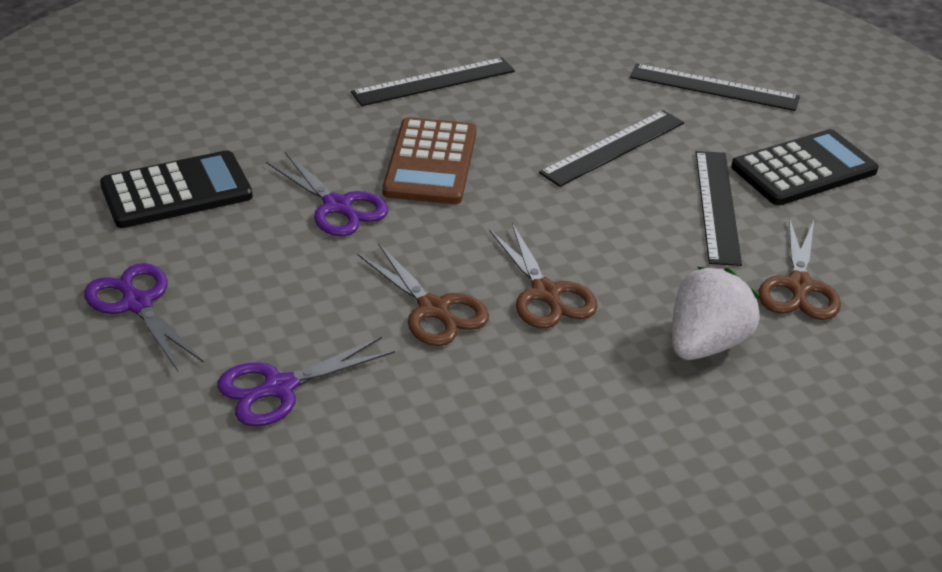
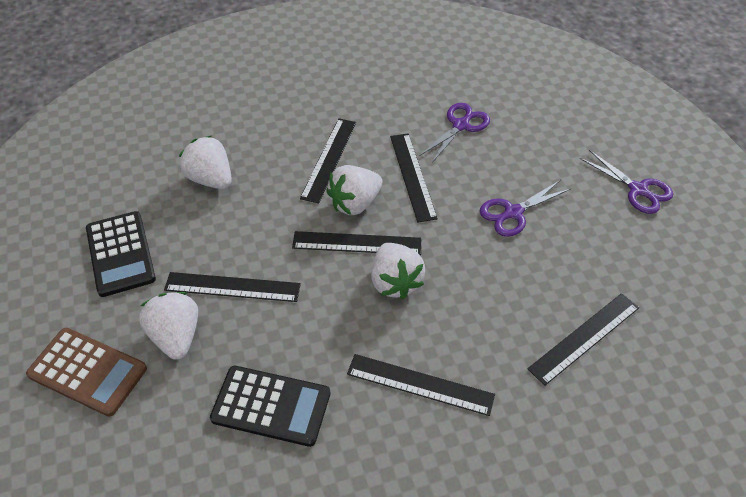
black ruler: [351,57,515,106] [539,110,684,187] [630,64,800,111] [696,151,742,266] = 4 -> [164,272,301,302] [292,231,422,255] [300,118,356,204] [347,354,495,416] [390,133,438,222] [528,293,639,386] = 6
brown scissors: [357,243,489,346] [489,223,598,329] [758,217,841,320] = 3 -> none = 0
white strawberry: [672,267,760,360] = 1 -> [139,292,198,360] [179,136,232,189] [326,165,383,215] [371,243,425,299] = 4

